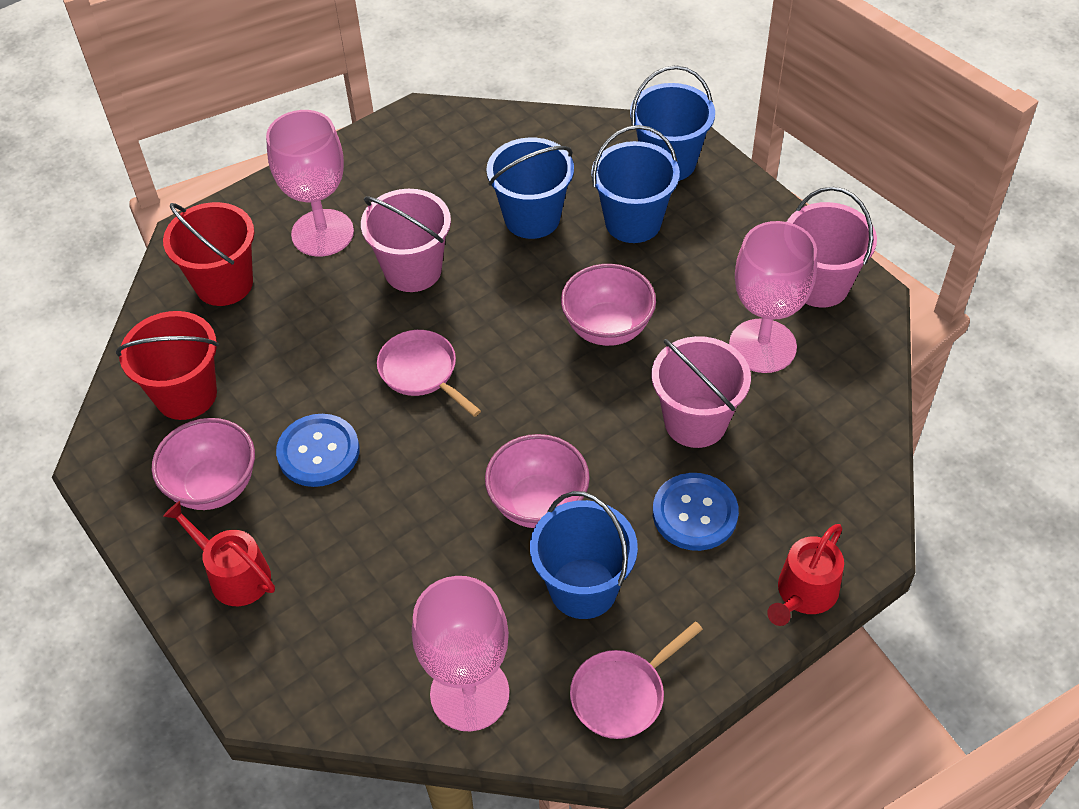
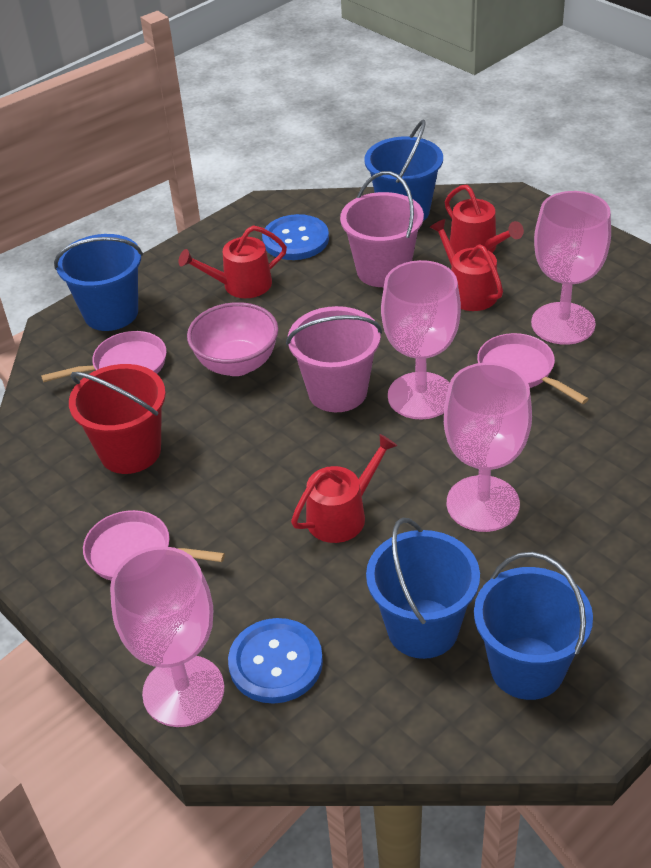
pink bowl: [152,418,255,510] [485,434,590,528] [561,264,656,346] = 3 -> [187,302,279,376] = 1
pink bucket: [361,189,451,292] [652,336,751,448] [787,187,877,307] = 3 -> [286,306,382,412] [340,171,424,287] = 2
pink goblet: [266,110,354,257] [412,576,510,732] [729,221,817,373] = 3 -> [110,546,224,727] [381,260,461,420] [444,362,532,532] [531,191,611,345] = 4
pink pan: [377,330,481,417] [570,621,703,739] = 2 -> [41,331,167,382] [83,510,225,580] [477,333,588,404] = 3
red bucket: [116,311,219,420] [163,202,254,306] = 2 -> [69,364,166,474] = 1
red watering can: [163,501,275,606] [767,524,844,626] = 2 -> [178,225,287,298] [291,434,397,543] [430,219,503,311] [445,185,524,253] = 4

